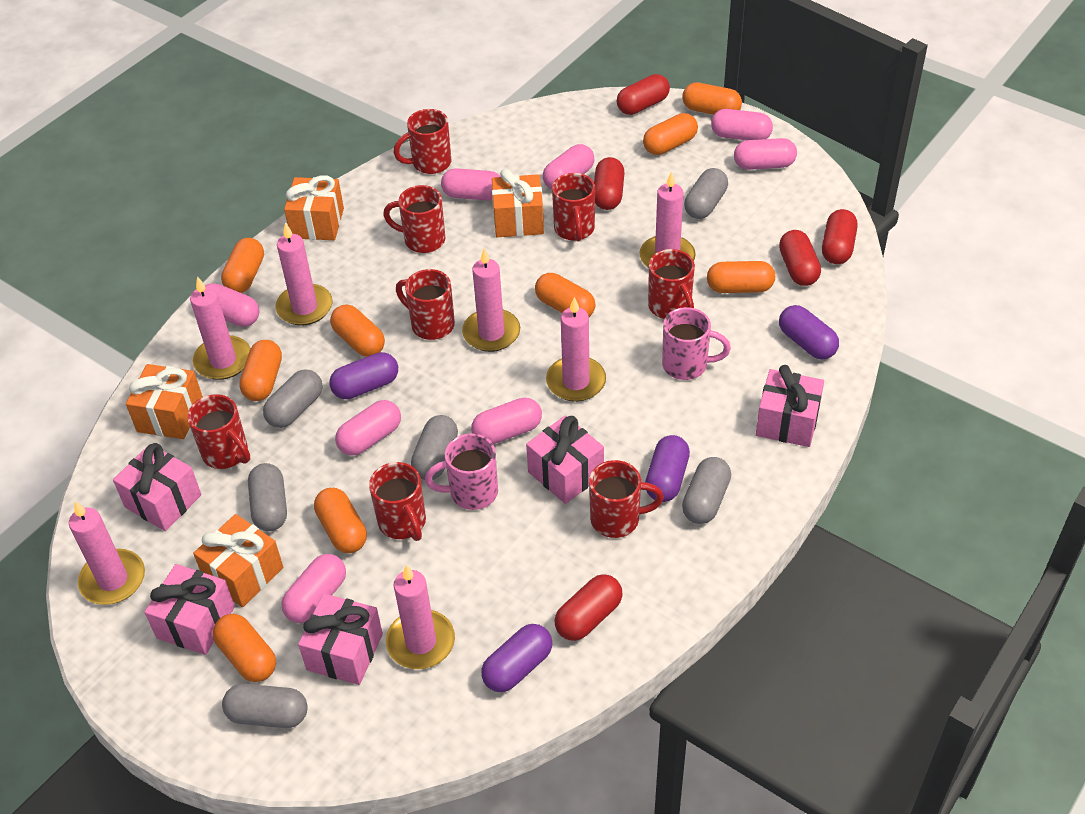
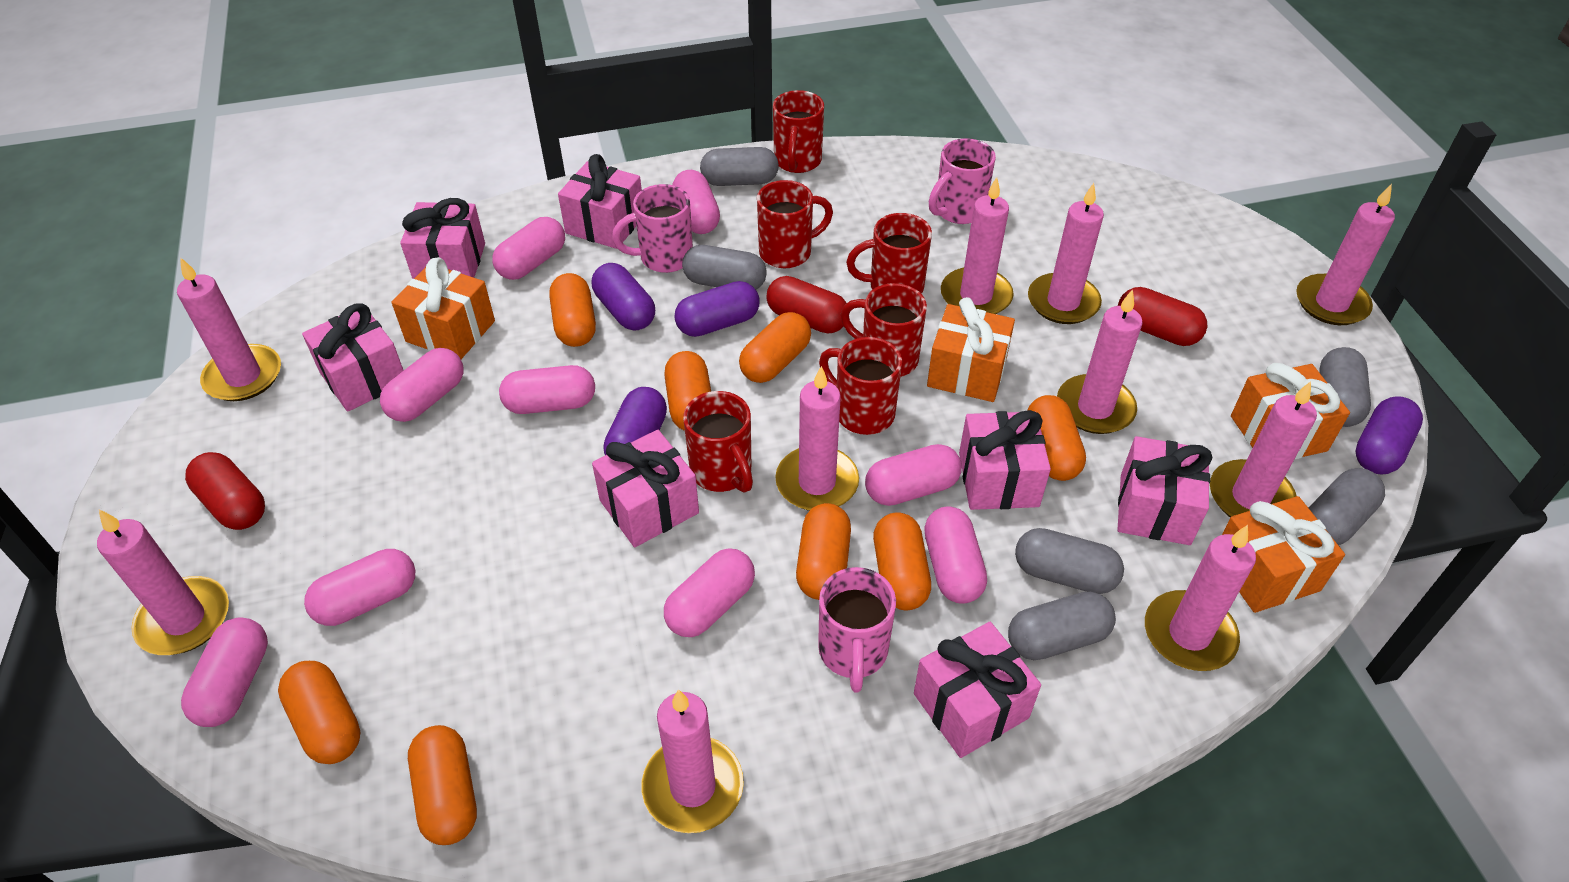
orange capsule: [213,614,276,682] [221,238,264,293] [239,340,282,401] [314,488,367,553] [330,304,385,357] [535,273,595,317] [643,113,698,155] [682,82,742,115] [707,261,775,293] = 9 -> [278,661,361,764] [408,725,477,845] [549,273,596,347] [664,351,711,431] [739,312,811,383] [796,503,851,600] [873,512,931,610] [1027,395,1086,481] = 8
pink candle: [69,501,145,605] [190,276,251,380] [276,223,332,326] [386,565,455,669] [462,248,520,352] [546,297,606,402] [639,171,696,268] = 7 -> [97,509,229,655] [177,257,281,401] [641,689,744,833] [775,366,859,511] [941,177,1014,314] [1028,183,1104,324] [1057,289,1143,434] [1145,525,1256,671] [1210,381,1317,518] [1296,184,1395,325] = 10
pink capsule: [205,283,259,327] [281,554,346,623] [335,400,401,456] [441,168,501,201] [471,398,542,444] [543,144,594,189] [711,109,773,140] [734,138,797,170] = 8 -> [181,617,268,727] [304,549,416,626] [380,348,464,422] [492,217,565,280] [499,365,595,414] [664,548,755,637] [672,170,720,234] [865,444,962,506] [924,507,987,604] = 9
pink gift: [113,443,201,531] [144,564,235,655] [298,594,383,685] [526,415,604,504] [756,365,824,447] = 5 -> [302,303,404,412] [400,198,485,279] [558,154,642,249] [592,430,699,547] [914,622,1041,758] [959,410,1051,510] [1117,436,1212,545] = 7
pink mug: [425,433,498,510] [662,307,731,380] = 2 -> [612,184,693,273] [818,567,896,693] [929,138,996,224] = 3
red capsule: [555,574,623,641] [594,157,625,210] [617,74,670,115] [779,230,821,286] [822,209,858,264] = 5 -> [185,452,265,530] [766,276,847,333] [1118,287,1207,346] = 3
red mug: [187,394,250,469] [369,462,426,541] [383,185,445,253] [393,109,452,174] [396,269,455,340] [552,173,595,241] [589,460,664,538] [648,249,695,319] = 8 -> [683,391,753,493] [757,180,833,268] [773,90,824,173] [819,337,902,435] [840,283,927,377] [846,213,932,294] = 6

